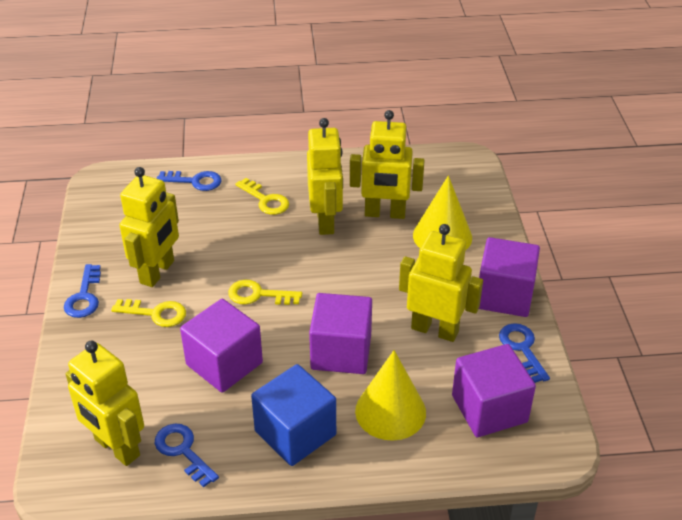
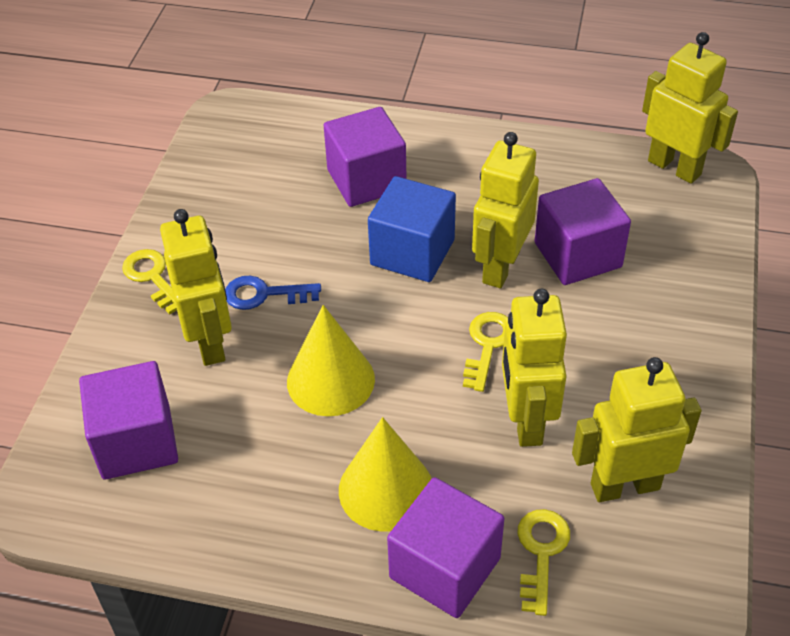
blue key: [64,264,101,318] [155,424,219,487] [156,171,222,191] [499,323,550,383] = 4 -> [225,276,321,310] = 1

